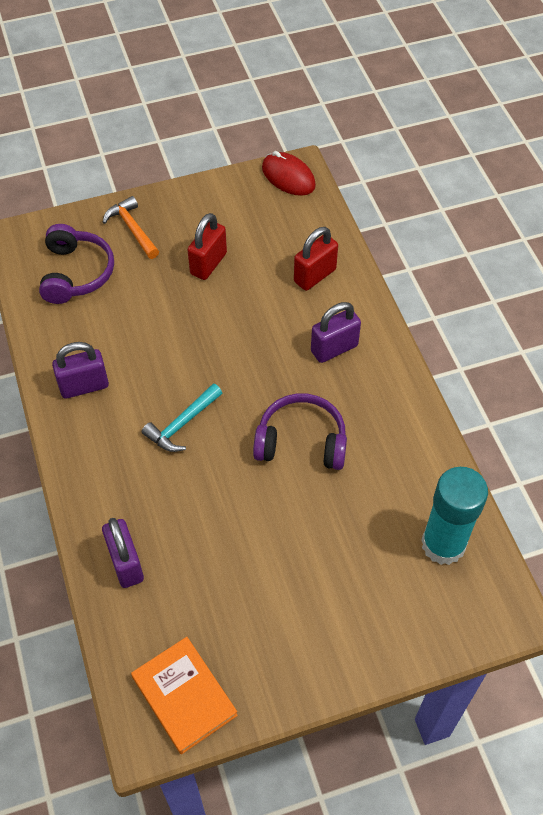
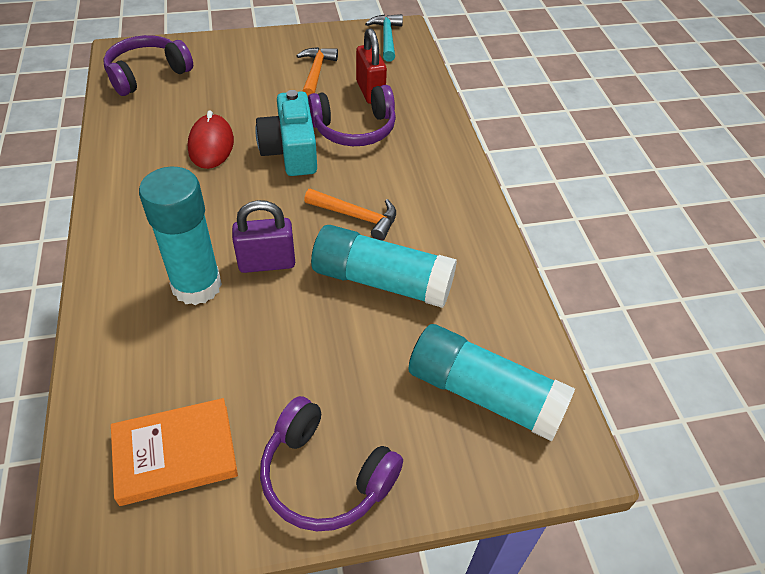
orange hammer: [103,196,159,259] = 1 -> [296,47,338,96] [304,189,396,241] = 2
purple headphones: [39,224,114,304] [253,393,347,470] = 2 -> [103,35,193,96] [260,396,403,531] [308,85,396,146] = 3
purple padlock: [52,342,109,399] [102,518,144,588] [311,302,361,363] = 3 -> [232,200,295,273] = 1
red padlock: [188,213,227,280] [294,227,338,291] = 2 -> [356,28,387,104] = 1
turquoise camera: none = 0 -> [255,90,317,176] = 1
turquoise glue stick: [421,467,488,565] = 1 -> [139,167,222,305] [311,225,457,308] [408,324,575,442] = 3

